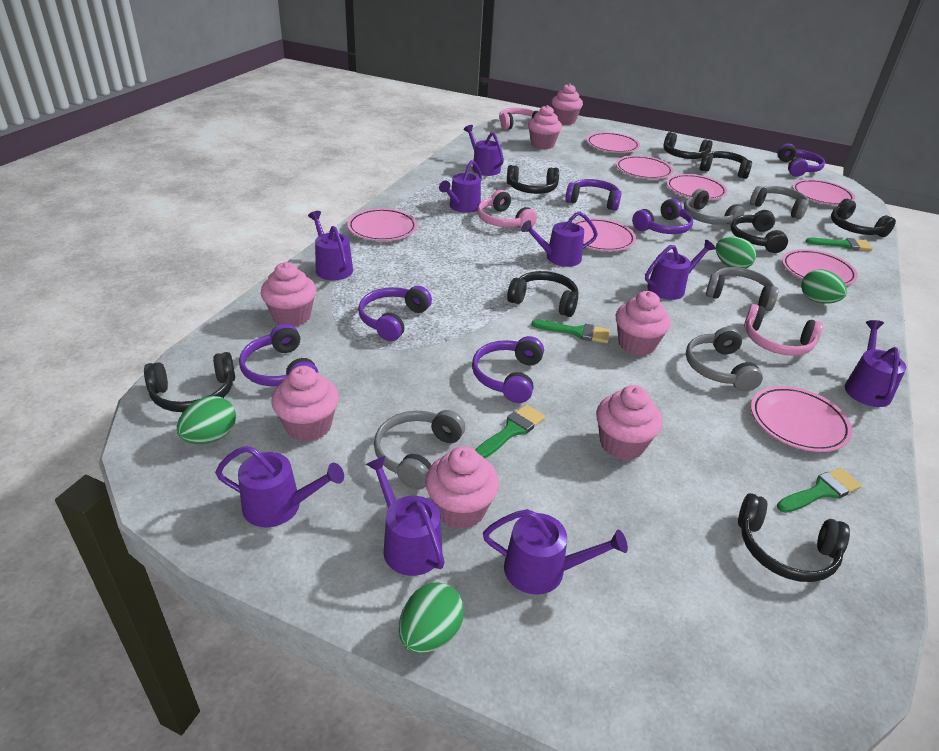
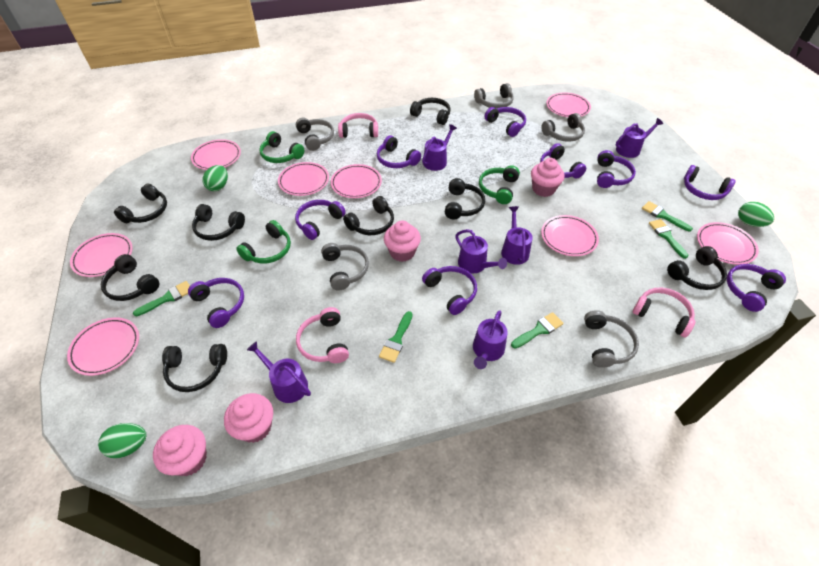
green brush: [475,404,545,459] [531,319,610,343] [777,468,862,513] [806,238,873,251] = 4 -> [133,281,190,316] [379,311,413,363] [511,312,564,348] [642,201,693,232] [649,219,689,259] = 5
green egg: [177,396,236,444] [399,582,464,653] [716,237,756,269] [801,269,847,304] = 4 -> [98,423,147,458] [202,165,228,191] [738,202,774,227] = 3
green headphones: none = 0 -> [236,220,291,264] [259,131,304,163] [479,165,520,204] = 3
pink cupcake: [261,262,316,327] [271,366,339,442] [425,447,499,529] [528,105,562,149] [551,83,583,125] [596,385,663,460] [616,291,671,356] = 7 -> [153,425,207,476] [224,393,273,443] [384,221,421,262] [531,158,564,197] = 4
purple headphones: [239,324,319,386] [358,286,432,341] [472,336,544,403] [565,179,622,211] [632,198,693,234] [777,144,825,176] = 6 -> [188,278,244,328] [295,200,346,240] [377,135,421,168] [422,266,477,315] [484,107,526,137] [540,143,586,179] [597,150,636,188] [684,165,736,200] [727,264,786,312] = 9
purple watering can: [215,446,344,528] [308,211,353,280] [366,456,445,576] [439,160,482,213] [464,125,504,176] [483,509,628,595] [521,212,598,267] [645,240,716,300] [845,320,906,407] = 9 -> [247,341,311,403] [422,124,457,171] [455,229,507,274] [473,310,508,369] [501,206,533,265] [616,118,663,158] = 6

